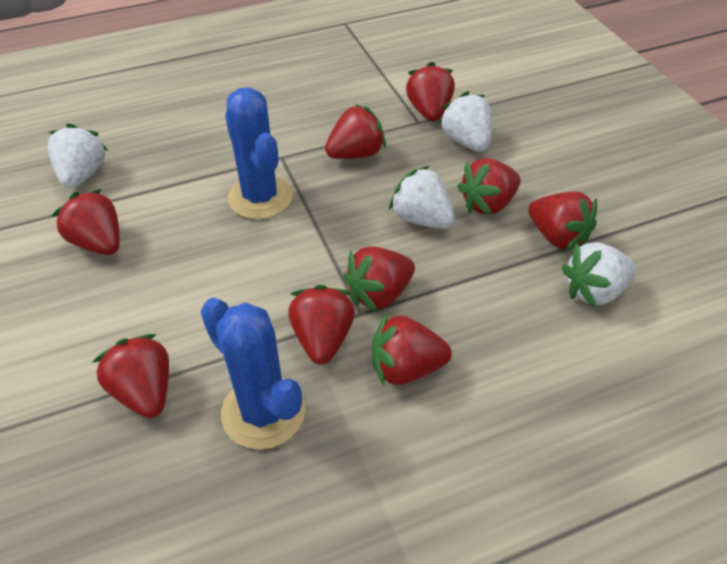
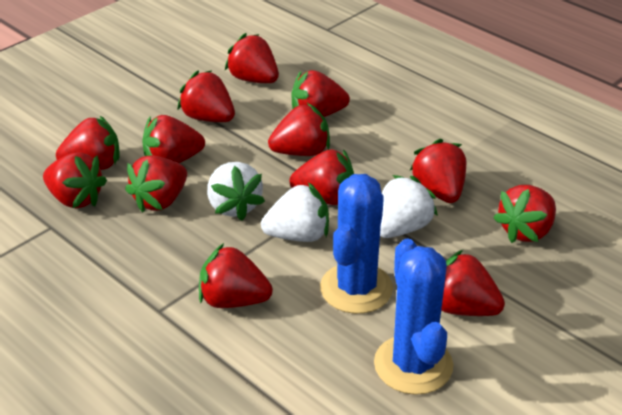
red strawberry: [52,189,120,255] [93,334,169,418] [288,285,355,365] [325,104,386,159] [343,246,415,312] [372,313,452,386] [406,62,455,121] [457,158,521,216] [528,192,597,251] = 9 -> [43,152,107,208] [56,116,119,170] [125,156,187,213] [142,115,205,163] [177,70,235,122] [199,243,273,308] [225,33,279,83] [268,103,330,156] [290,149,354,205] [292,70,350,117] [410,139,466,203] [441,250,505,316] [493,185,556,243] = 13
white strawberry: [48,124,107,189] [389,166,455,229] [438,91,492,152] [562,242,636,308] = 4 -> [207,162,265,221] [261,182,329,242] [380,175,438,238] = 3

